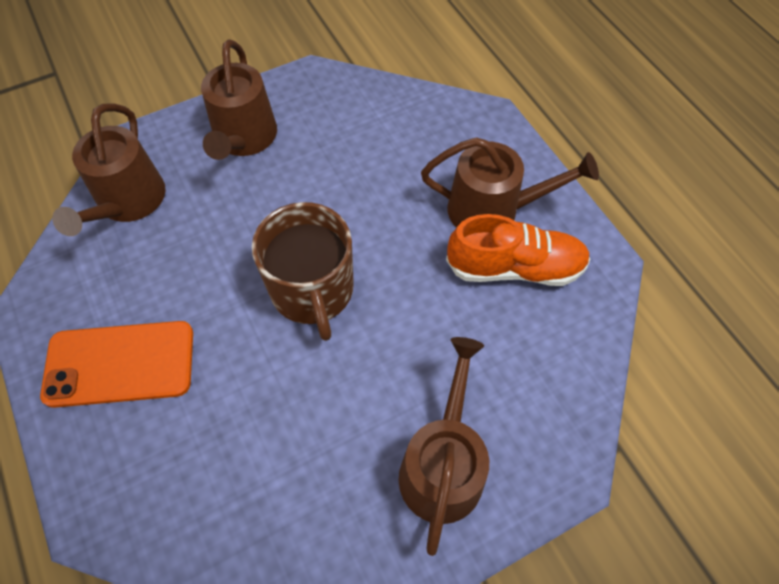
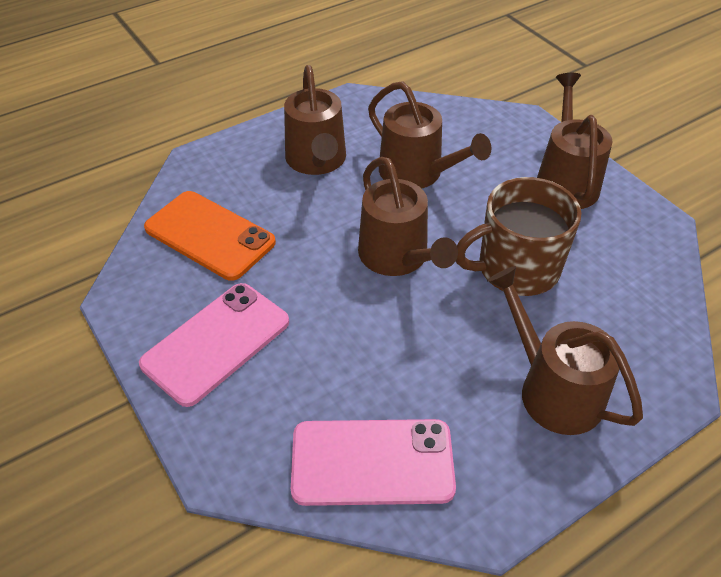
brown watering can: [52,104,166,236] [201,39,277,160] [398,337,489,556] [421,137,599,228] = 4 -> [284,65,346,175] [358,157,458,276] [368,81,491,189] [487,266,643,435] [537,73,612,209] = 5
orange shoe: [446,214,590,286] = 1 -> none = 0
pink phone: none = 0 -> [139,283,289,407] [291,419,456,506] = 2

